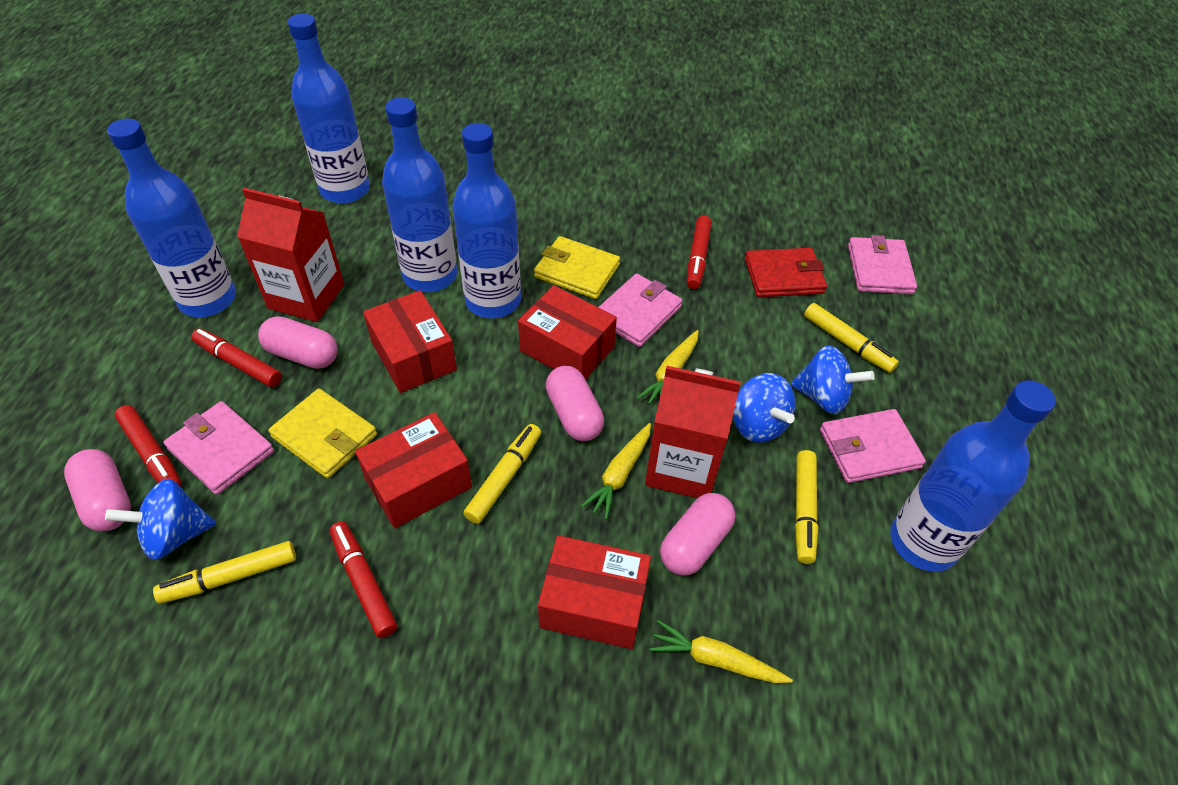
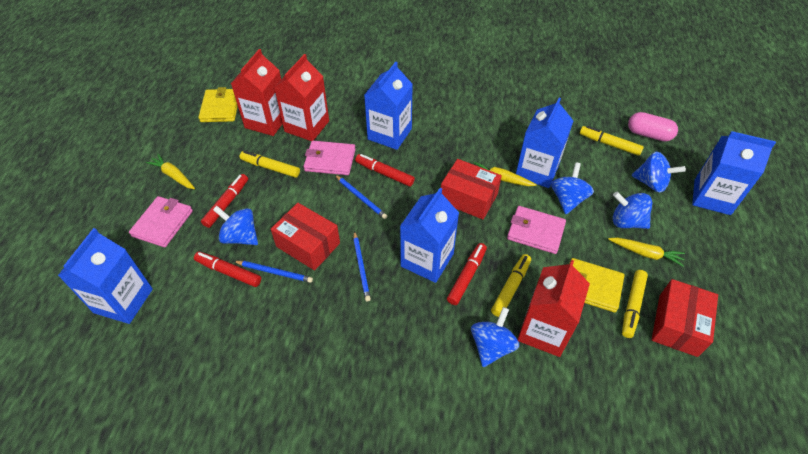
blue bottle: [107,119,236,317] [288,14,370,204] [382,97,457,292] [452,123,521,318] [890,380,1056,572] = 5 -> none = 0
blue carton: none = 0 -> [58,228,153,324] [364,62,413,150] [400,188,459,283] [516,98,573,188] [692,131,776,215] = 5
blue pencil: none = 0 -> [234,261,313,283] [335,175,387,219] [353,231,371,301] = 3
blue spinning top: [105,479,216,560] [733,373,796,443] [791,345,875,414] = 3 -> [213,206,258,245] [471,307,519,367] [551,163,594,214] [613,192,652,229] [632,152,686,193] = 5
pink capsule: [64,449,131,531] [258,316,338,369] [546,366,604,441] [660,493,735,576] = 4 -> [628,112,678,141] = 1
pink wallet: [163,401,274,495] [599,273,683,347] [820,409,926,483] [848,235,917,294] = 4 -> [129,196,193,247] [304,141,356,175] [507,206,566,254] = 3
red box: [355,412,472,528] [363,290,457,393] [518,285,617,380] [538,535,651,649] = 4 -> [271,203,340,270] [441,159,502,220] [652,279,718,357] = 3
red carton: [237,188,345,322] [645,366,741,498] = 2 -> [231,49,283,136] [274,54,329,141] [517,260,590,357] = 3
red wallet: [745,248,827,297] = 1 -> none = 0

